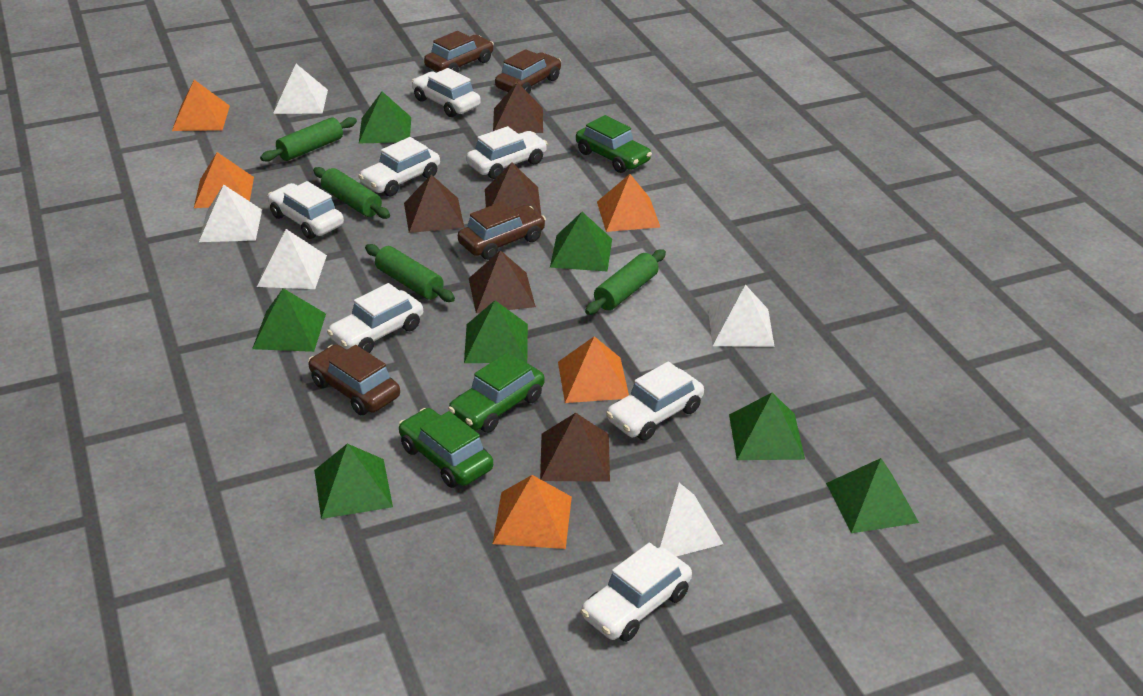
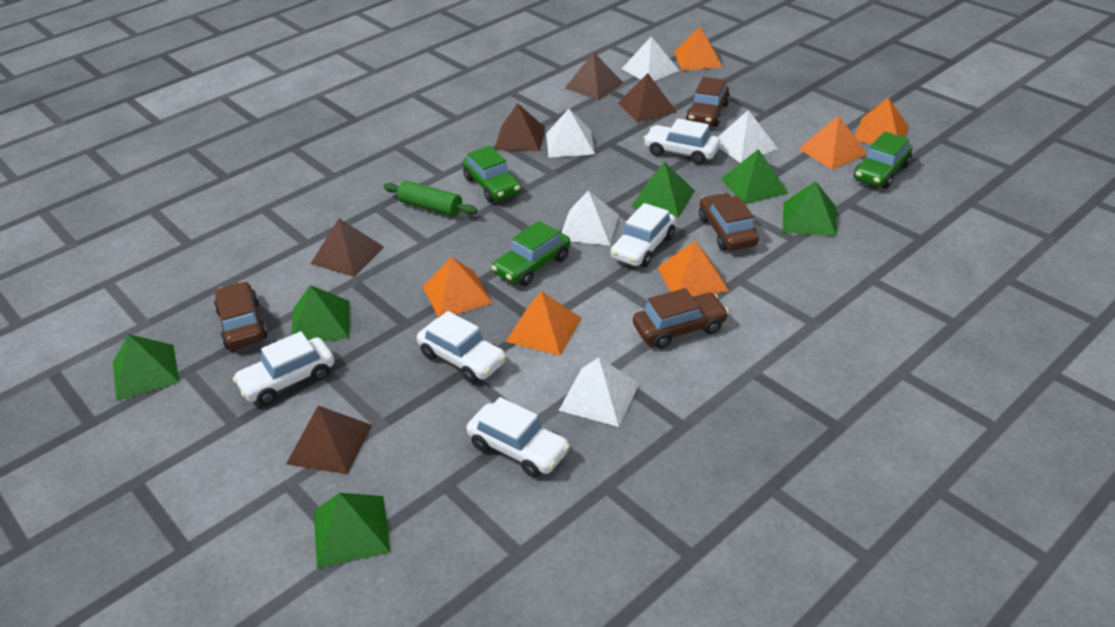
green pyramid: [252,288,326,352] [314,444,393,519] [359,92,411,143] [464,300,528,363] [550,212,612,271] [729,393,805,460] [826,458,919,533] = 7 -> [113,334,180,401] [291,285,350,342] [314,493,390,569] [631,162,695,218] [721,149,788,204] [782,181,837,237] = 6
green rolling pin: [260,117,357,162] [313,167,390,219] [365,244,455,302] [585,249,666,315] = 4 -> [383,181,478,217] = 1
orange pyramid: [172,80,230,131] [194,152,254,208] [493,475,572,549] [558,336,629,403] [597,174,661,232] = 5 -> [423,257,493,318] [506,291,582,356] [657,241,729,297] [674,27,723,71] [799,115,867,170] [854,97,909,144] = 6
white car: [268,181,344,239] [327,283,423,353] [358,137,440,196] [412,68,481,117] [466,126,548,179] [581,543,692,642] [606,362,704,441] = 7 -> [233,331,334,405] [417,311,506,383] [466,397,570,477] [611,203,676,267] [643,119,720,164] = 5

